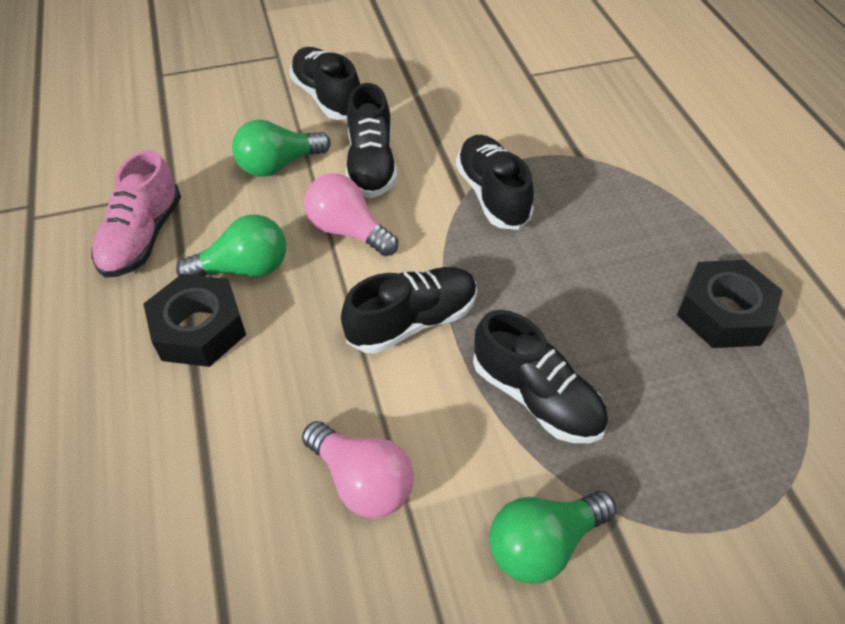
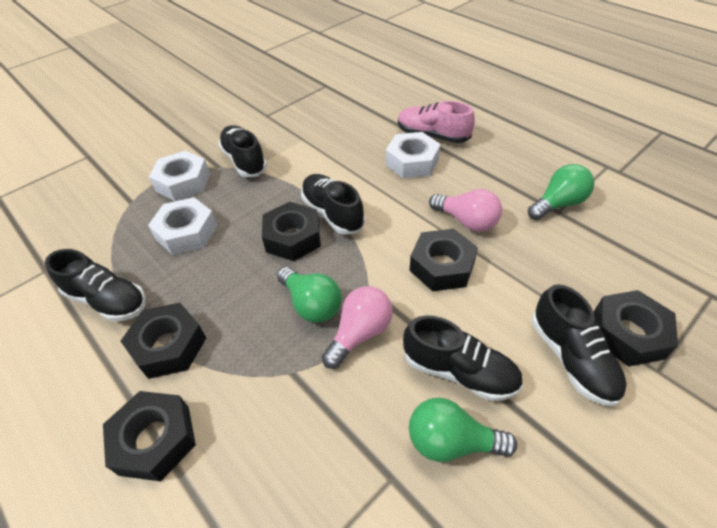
black nut: [143,274,246,367] [677,260,783,348] = 2 -> [103,391,196,481] [121,303,206,379] [262,202,321,261] [409,229,478,291] [594,290,678,367] = 5
white nut: none = 0 -> [148,197,217,255] [149,151,210,201] [386,132,441,178] = 3

